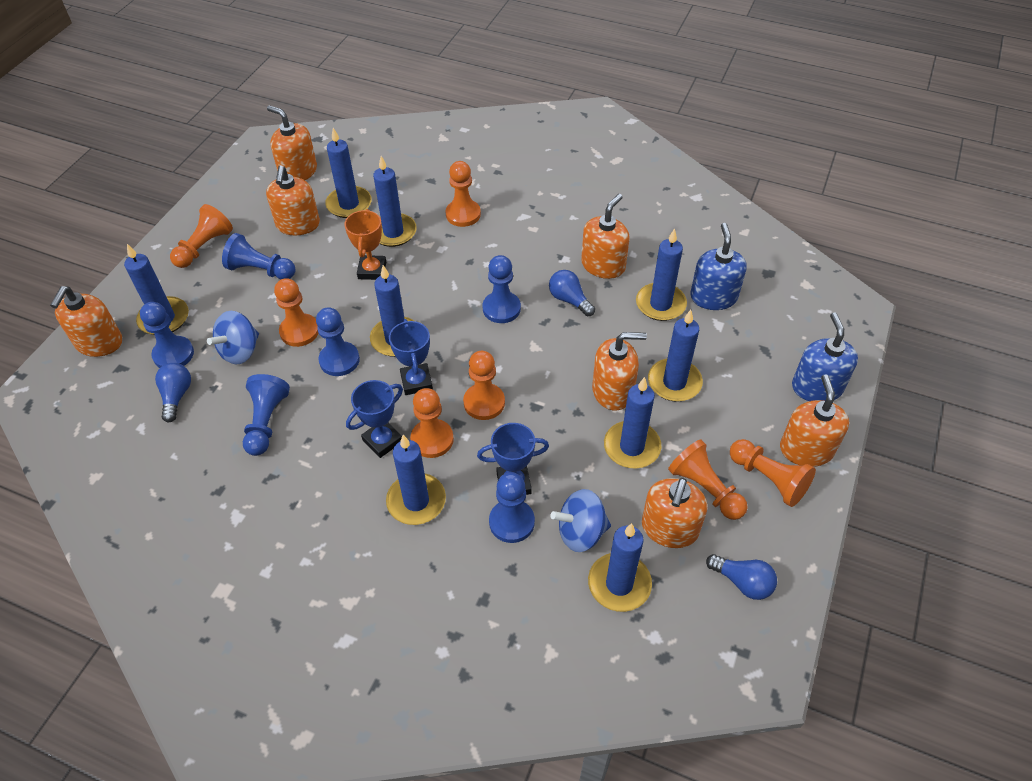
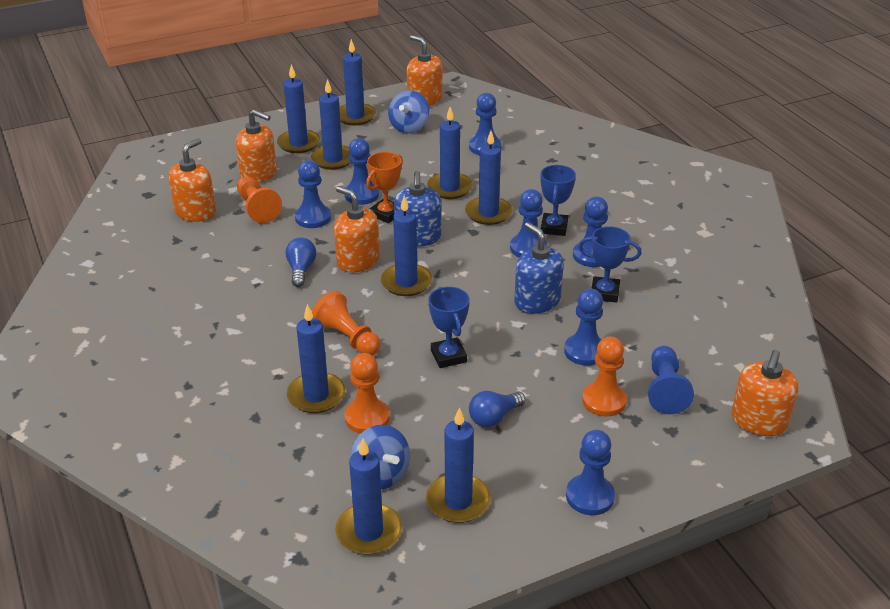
blue light bulb: [155,363,191,422] [549,270,595,316] [706,554,777,600] = 3 -> [285,238,316,287] [469,391,526,427] = 2
blue pawn: [140,302,194,368] [222,233,295,279] [243,374,290,456] [316,307,360,376] [483,255,521,323] [489,472,535,543] = 6 -> [295,160,331,228] [344,138,379,205] [469,93,502,155] [510,189,547,258] [564,289,603,366] [566,430,615,515] [573,197,608,267] [648,346,694,414] = 8
orange pawn: [170,204,233,268] [274,278,319,347] [410,388,454,458] [446,161,481,227] [463,351,505,420] [668,439,748,520] [730,439,816,507] = 7 -> [237,177,282,223] [312,291,381,356] [344,353,390,434] [582,337,627,417] = 4
orange soap dispenser: [50,286,122,357] [266,165,320,236] [267,105,317,180] [581,194,630,279] [592,332,647,411] [642,478,707,548] [780,374,849,467] = 7 -> [168,138,216,222] [236,109,277,183] [334,186,380,272] [407,35,442,106] [731,350,798,436] = 5

